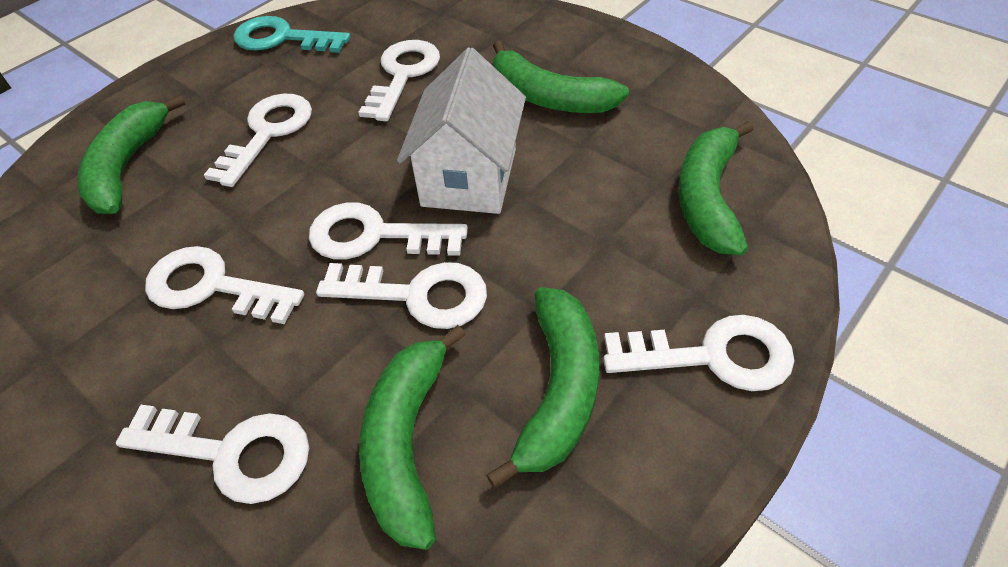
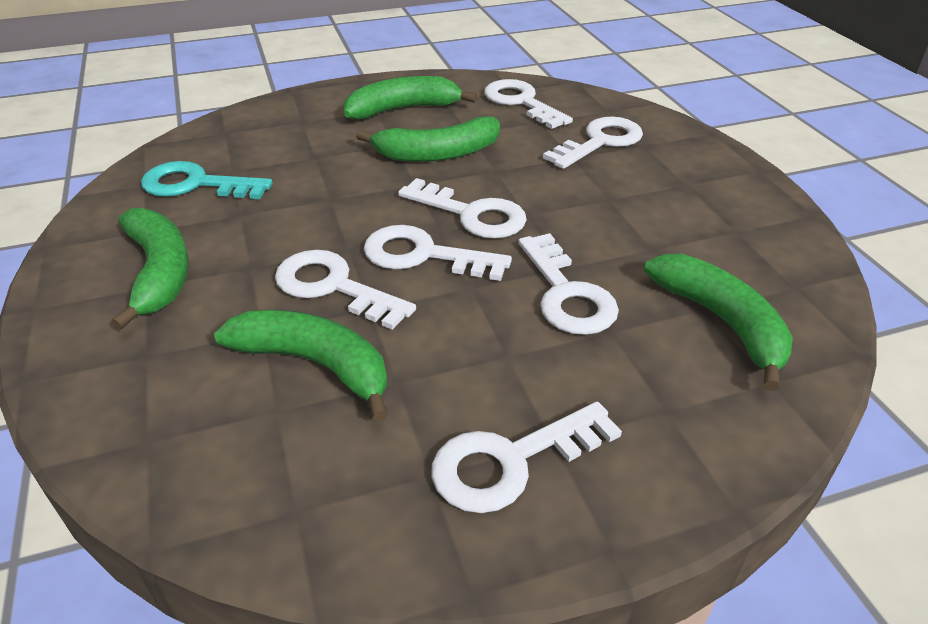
white house: [397,47,526,214] = 1 -> none = 0

